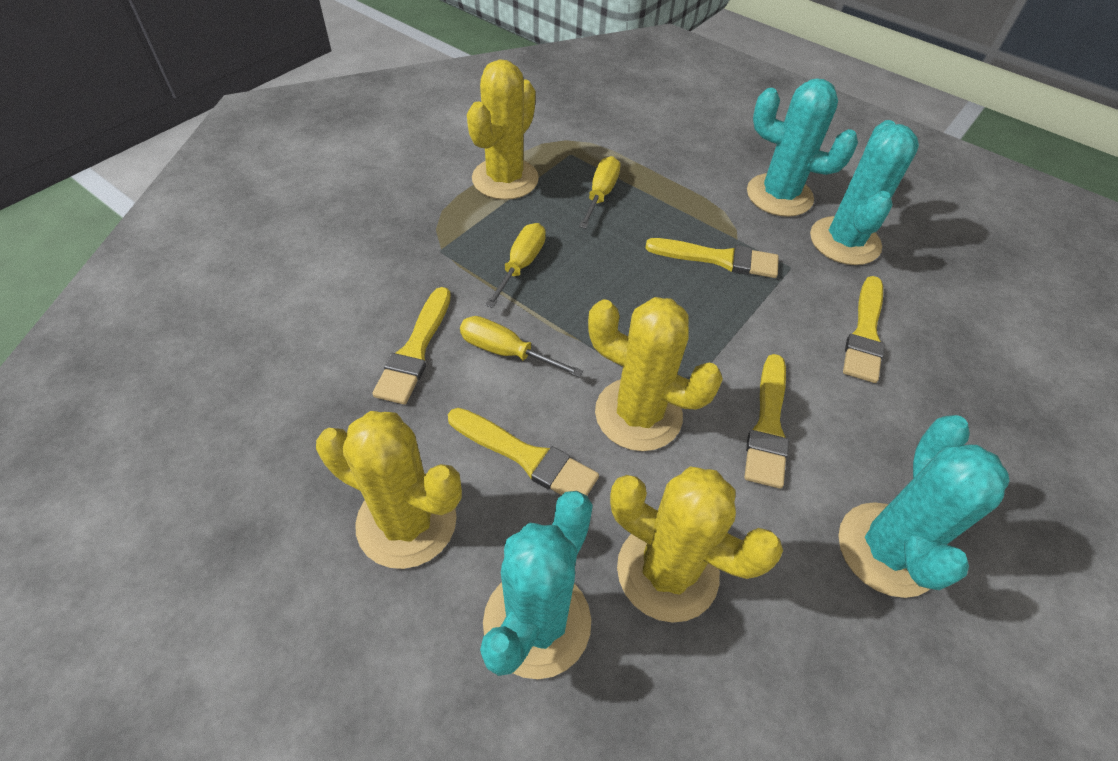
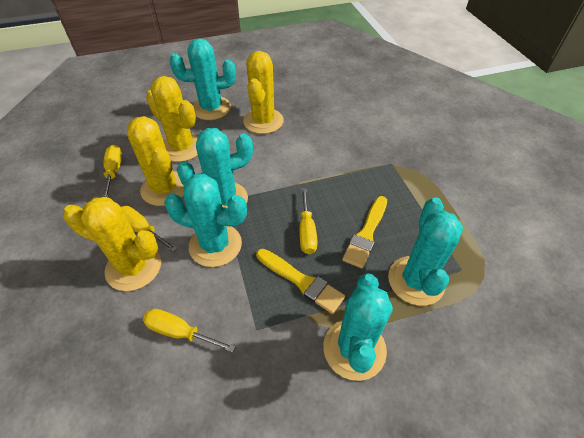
turquoise cactus: [480,491,593,679] [747,79,858,217] [810,120,919,265] [839,415,1010,598] = 4 -> [164,174,247,267] [170,38,236,120] [177,128,253,208] [323,274,393,381] [388,197,463,306] = 5
yellow brush: [373,287,451,404] [448,408,599,495] [645,238,779,278] [744,354,789,489] [843,276,885,383] = 5 -> [256,249,345,314] [342,196,387,268] = 2
yellow screwdriver: [460,316,583,377] [485,223,546,308] [579,156,621,229] = 3 -> [103,145,122,197] [121,206,178,252] [143,309,236,353] [299,188,318,254] = 4

